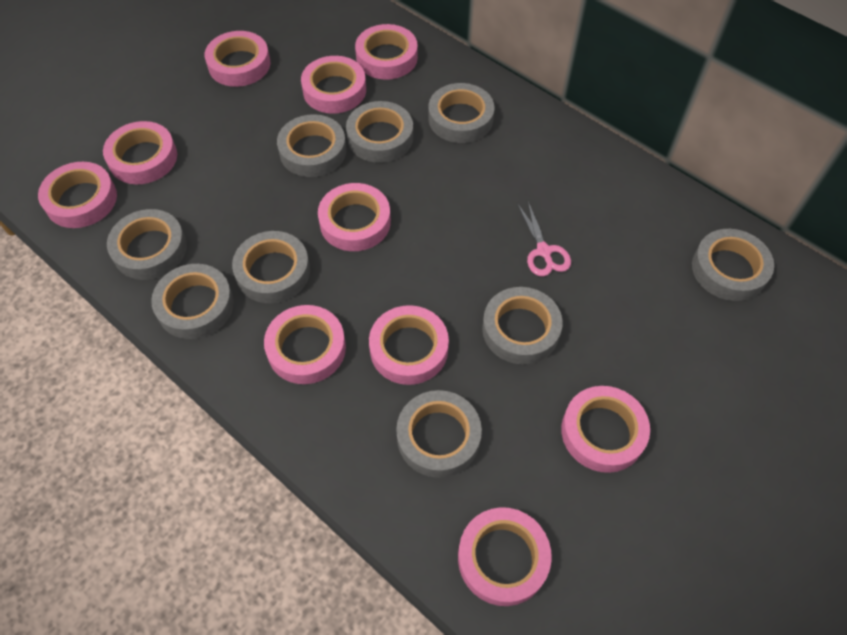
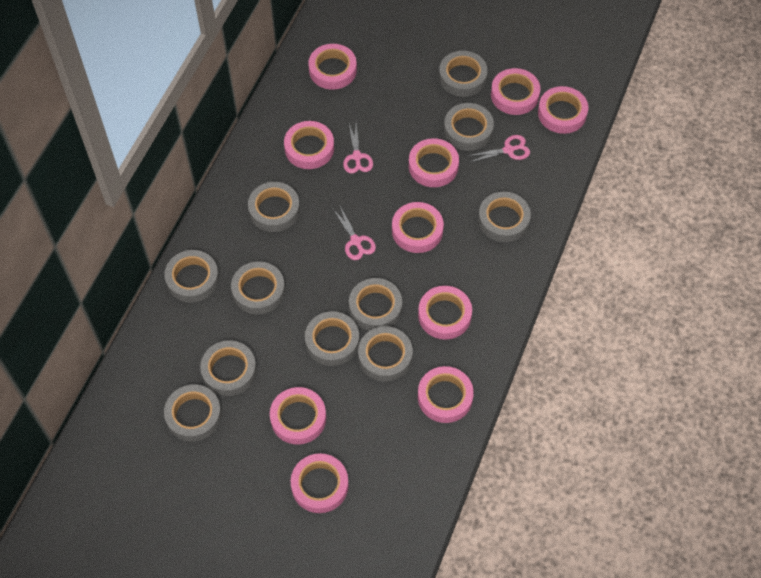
grey tape: [107,209,187,280] [151,264,234,339] [232,231,310,303] [277,114,346,177] [346,101,413,163] [396,390,482,478] [429,83,495,143] [482,287,563,364] [692,229,774,301] = 9 -> [164,384,222,442] [165,250,219,303] [200,340,257,396] [231,261,285,314] [248,182,300,232] [305,311,359,366] [349,278,402,331] [358,326,413,382] [439,51,488,97] [444,103,494,151] [478,192,531,242] = 11
pink scissors: [518,202,571,277] = 1 -> [333,206,376,260] [343,123,373,174] [468,135,530,163] = 3

